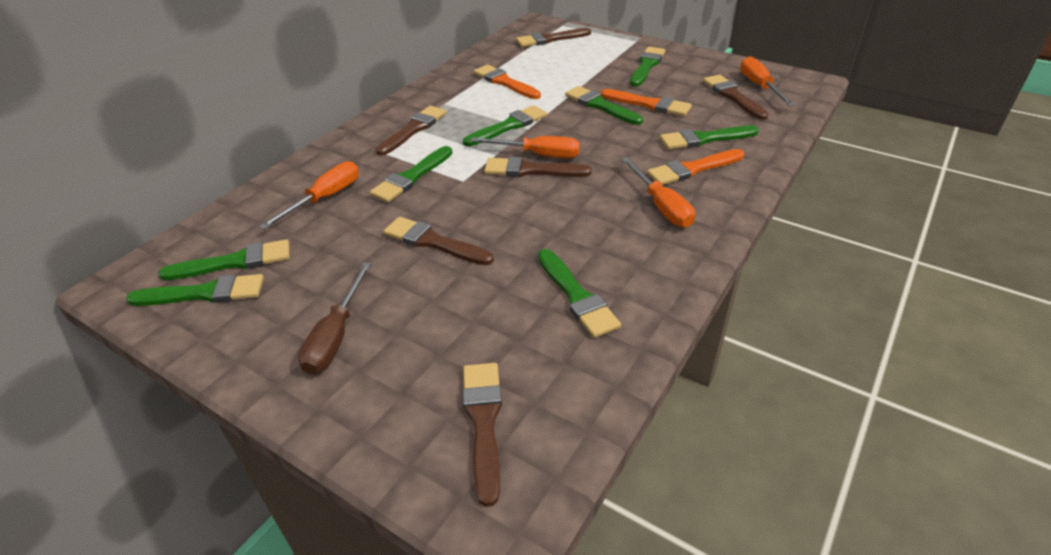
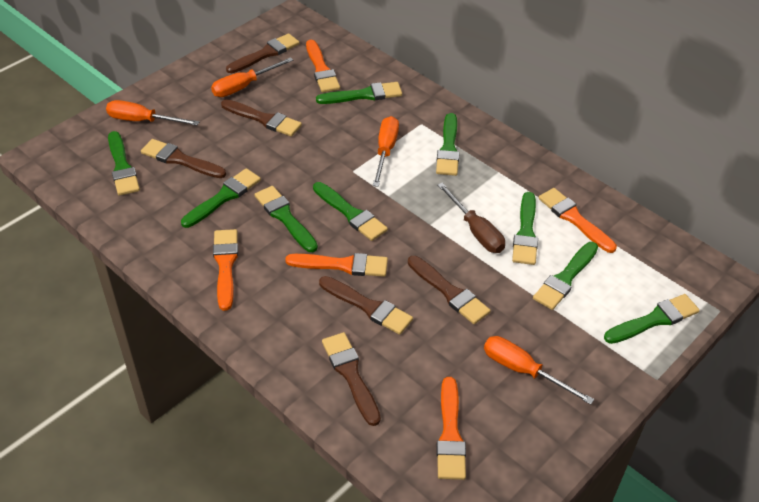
green brush: [126,274,264,306] [158,239,290,280] [370,146,453,202] [463,105,547,146] [538,249,621,338] [565,86,643,125] [630,47,666,86] [660,126,759,149] = 8 -> [108,131,140,196] [181,168,261,228] [254,186,318,252] [313,182,388,241] [316,82,402,104] [436,113,460,176] [512,192,538,265] [533,242,598,310] [604,294,700,344] = 9
orange brush: [474,65,541,99] [601,89,692,116] [647,149,744,185] = 3 -> [213,229,238,311] [285,253,388,277] [306,40,340,93] [436,377,466,480] [539,188,617,253] = 5

